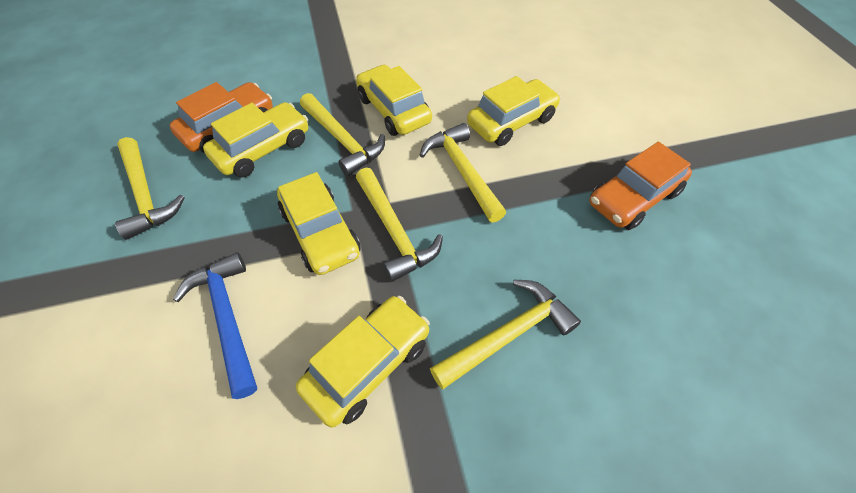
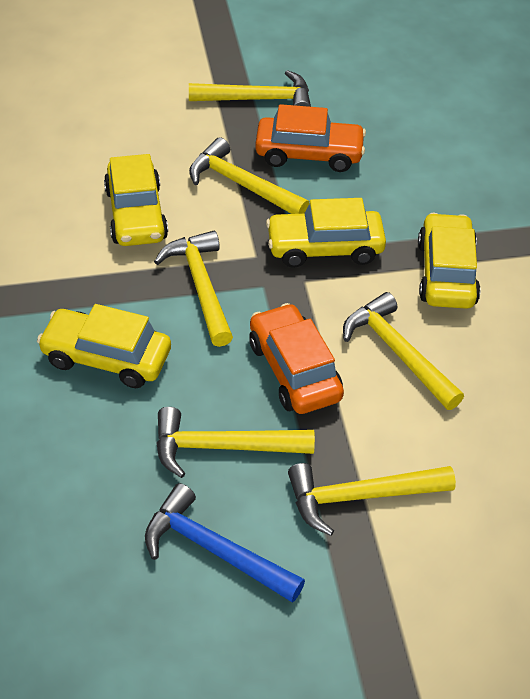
yellow car: [203,102,308,177] [277,172,361,275] [296,296,430,428] [356,65,432,136] [467,76,561,146] = 5 -> [37,304,171,388] [104,154,168,246] [266,198,386,268] [418,213,480,309] = 4
yellow hammer: [115,137,185,240] [300,93,385,176] [356,168,443,282] [420,123,506,223] [430,280,581,389] = 5 -> [154,231,233,347] [157,407,315,478] [189,70,311,107] [189,137,310,214] [288,463,456,536] [343,292,464,410] = 6

